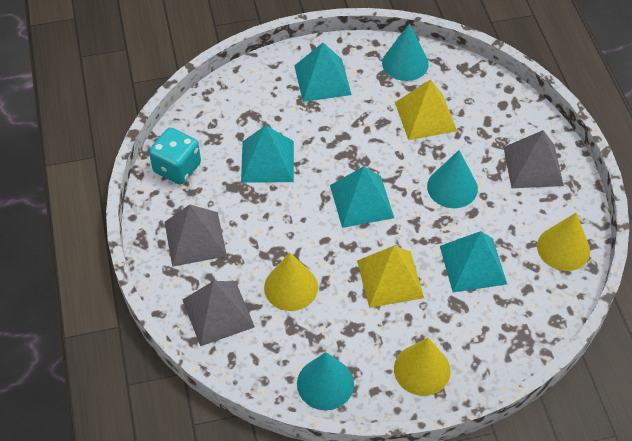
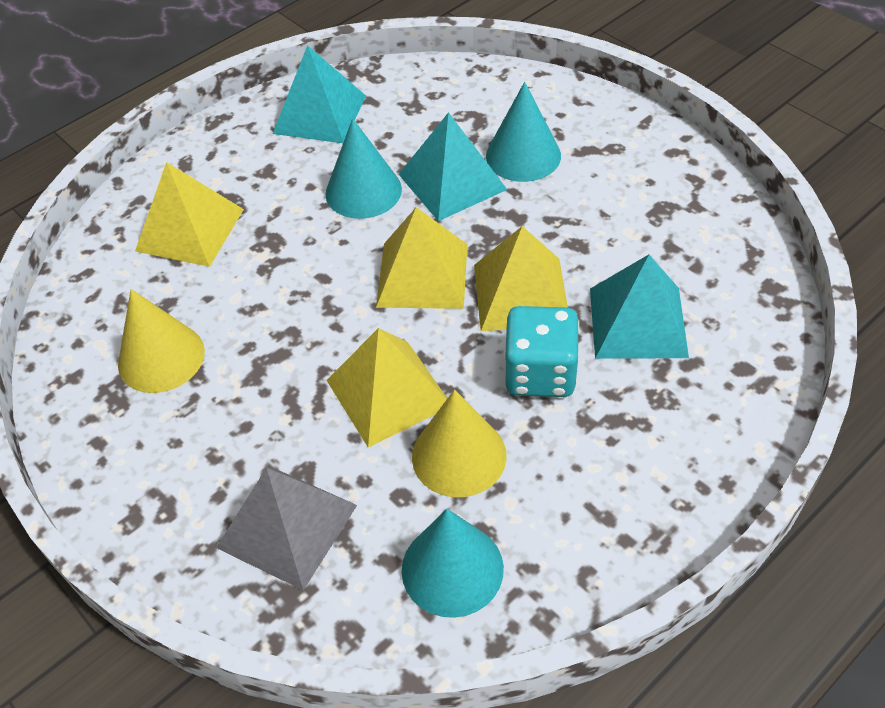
grey pyramid: [165,204,227,267] [183,281,255,346] [504,130,564,188] = 3 -> [216,467,357,590] = 1
turquoise pyramid: [241,125,294,183] [294,43,352,102] [330,166,394,228] [440,231,507,292] = 4 -> [273,45,366,143] [399,112,507,221] [590,255,689,359] = 3
yellow cone: [264,253,318,311] [394,338,451,396] [537,213,590,271] = 3 -> [118,289,205,393] [412,389,506,497] = 2
yellow pyramid: [357,246,424,308] [395,80,457,140] = 2 -> [135,162,244,267] [327,328,447,447] [376,207,467,309] [474,226,568,331] = 4

